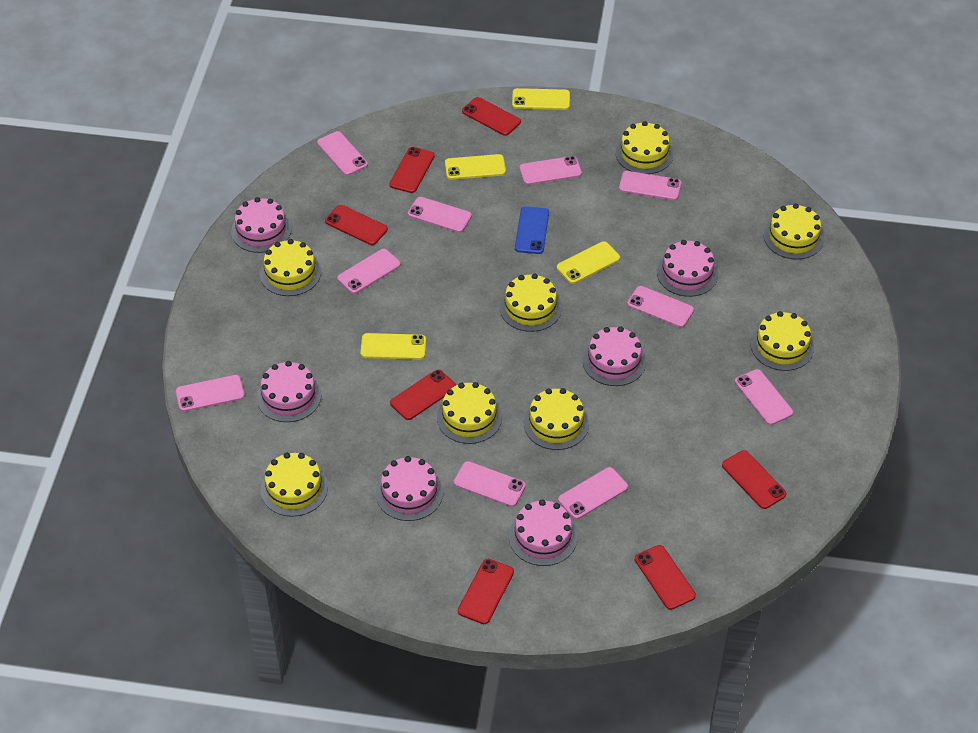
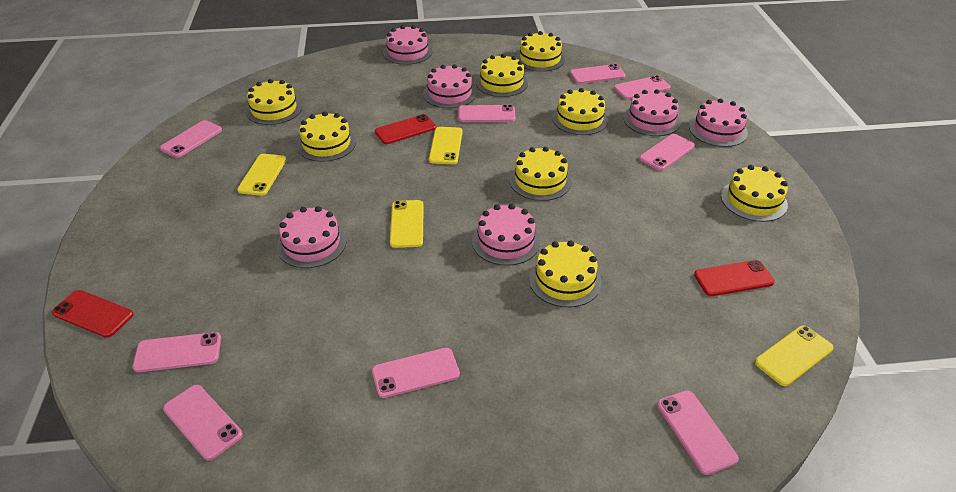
blue phone: [515,206,549,254] = 1 -> none = 0
pink phone: [176,375,245,412] [317,131,368,176] [337,249,401,294] [408,197,472,233] [454,461,526,507] [519,156,582,185] [558,467,628,519] [619,171,681,201] [627,286,694,328] [735,369,793,425] = 10 -> [133,332,221,372] [160,120,222,158] [163,385,243,461] [372,348,460,398] [458,105,515,122] [570,64,626,84] [614,75,670,99] [639,134,695,171] [657,390,739,475] = 9
red phone: [325,205,388,245] [389,147,435,193] [390,370,456,420] [458,559,514,624] [462,97,521,136] [635,545,696,610] [722,450,786,509] = 7 -> [52,290,134,338] [375,114,436,144] [694,260,775,296] = 3

